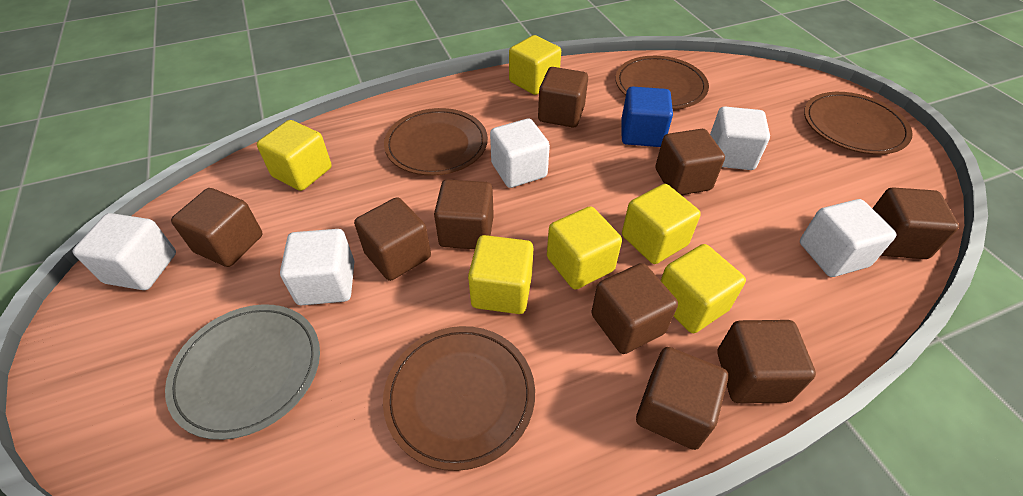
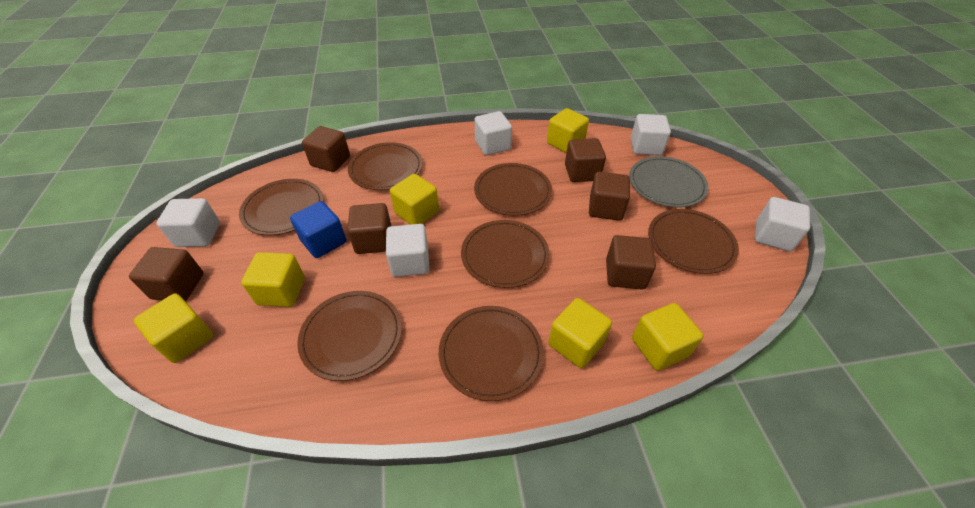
brown cube: [171,188,263,267] [354,197,431,281] [434,179,494,249] [538,67,588,127] [591,263,678,354] [636,347,728,450] [655,129,725,195] [718,320,816,403] [872,187,959,259] = 9 -> [129,247,204,301] [302,126,350,172] [347,203,391,254] [565,138,606,182] [589,172,630,221] [606,235,656,290] = 6
brown plate: [383,326,535,471] [384,108,488,176] [615,56,709,109] [804,92,913,154] = 4 -> [239,179,324,235] [297,291,402,381] [348,142,423,190] [439,306,544,401] [461,220,550,288] [474,163,552,216] [648,209,739,274] = 7

